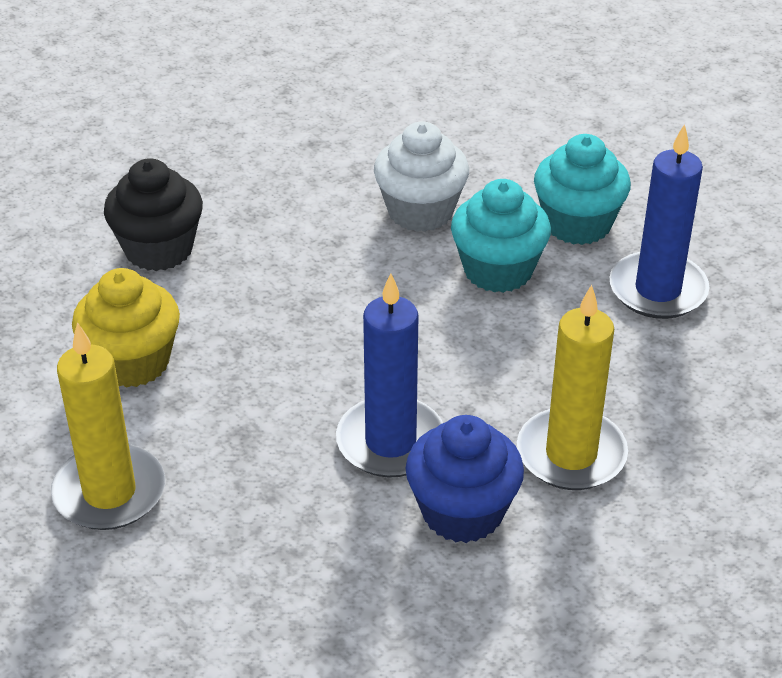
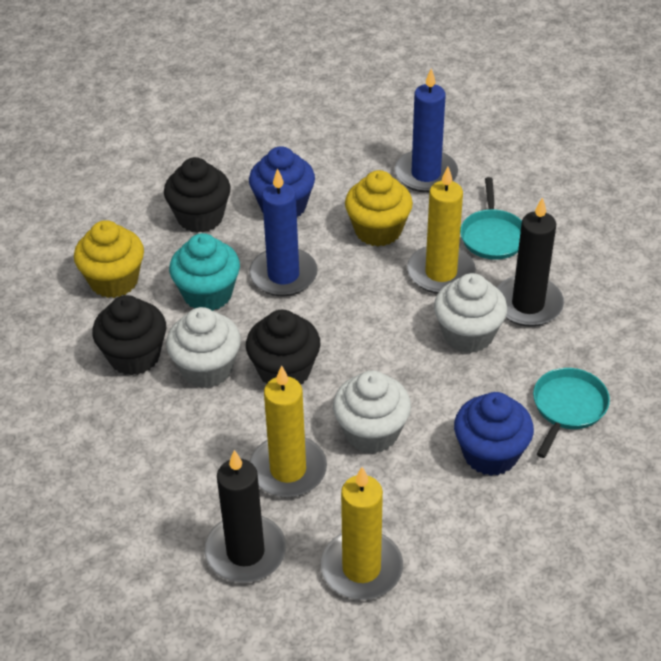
black candle: none = 0 -> [204,450,286,583] [497,197,564,327] = 2
black cupcake: [104,158,203,271] = 1 -> [92,295,166,375] [164,157,231,233] [246,310,321,385] = 3
blue cupcake: [406,415,524,543] = 1 -> [249,146,315,217] [454,392,534,476] = 2
turquoise cupcake: [451,179,551,293] [534,134,631,245] = 2 -> [169,233,240,311] = 1
turquoise pan: none = 0 -> [460,177,522,260] [533,368,610,458] = 2
white cupcake: [374,122,469,232] = 1 -> [166,307,241,388] [333,370,411,453] [434,273,507,353] = 3
yellow candle: [51,322,165,530] [517,285,628,490] = 2 -> [250,365,327,498] [320,467,403,600] [407,166,476,294] = 3
yellow cupcake: [72,268,180,388] = 1 -> [74,220,144,298] [345,170,413,246] = 2

